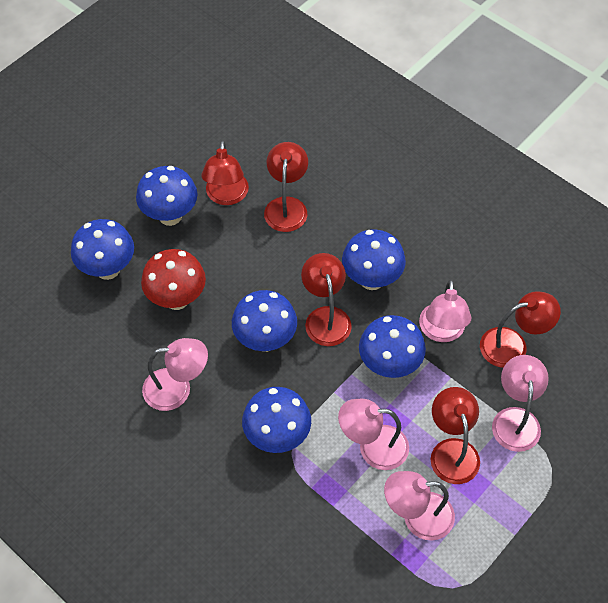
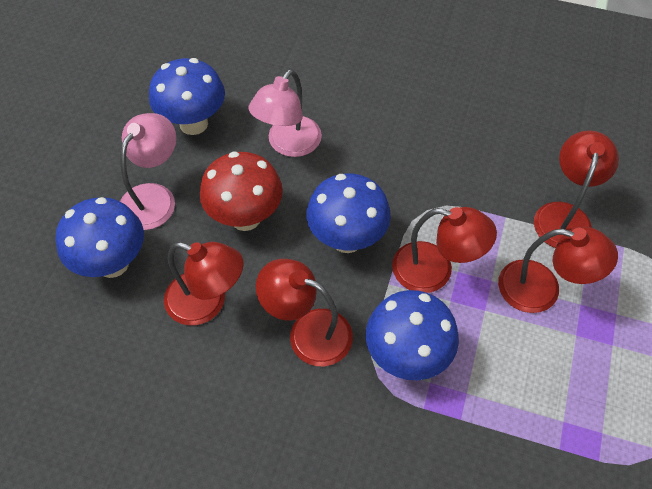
blue mushroom: [71,219,134,280] [136,166,198,226] [232,290,297,352] [242,387,311,453] [342,229,406,290] [359,315,426,378] = 6 -> [55,197,144,278] [149,58,225,135] [306,174,391,253] [366,290,459,380] = 4
pink lamp: [142,338,208,411] [338,399,409,470] [384,471,455,540] [419,279,471,342] [492,355,549,452] = 5 -> [120,113,176,230] [249,69,322,157] = 2

